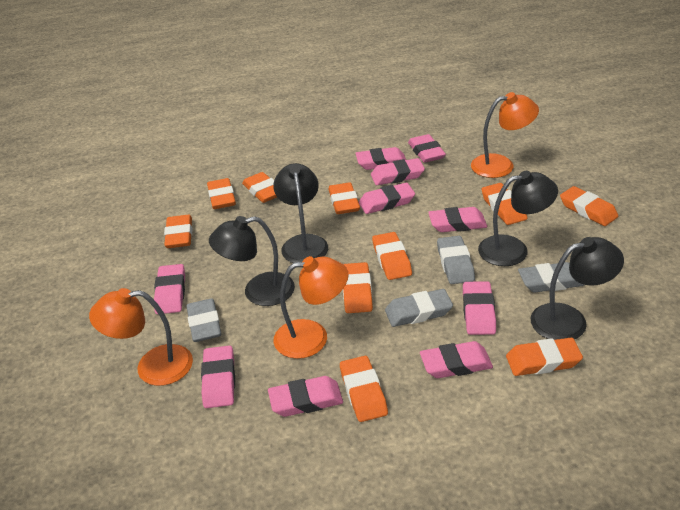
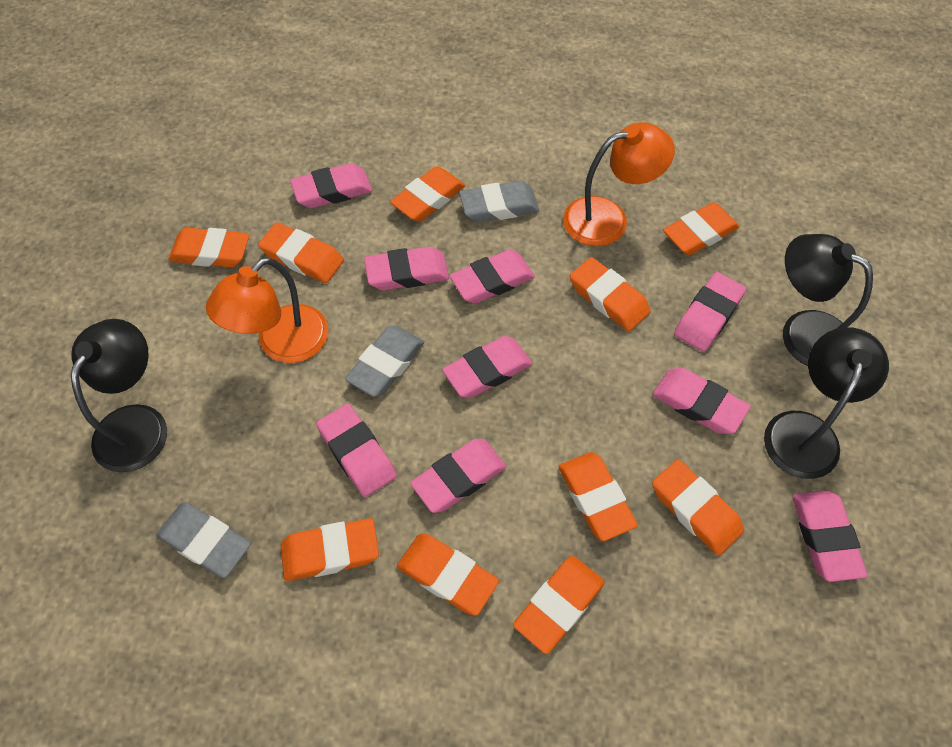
black lamp: [209,216,295,306] [273,163,328,263] [478,171,558,266] [531,237,624,340] = 4 -> [71,319,167,472] [764,327,889,479] [783,234,873,366] = 3
grey eraser: [186,298,221,342] [385,289,453,327] [437,236,475,284] [518,262,584,293] = 4 -> [156,502,251,578] [345,326,424,397] [459,181,539,222] = 3
orange lamp: [89,288,193,386] [273,256,348,359] [471,92,539,178] = 3 -> [206,257,329,363] [563,122,675,246] = 2
pink eraser: [154,264,185,314] [201,345,235,408] [268,376,343,417] [355,147,406,170] [359,183,415,214] [371,158,425,185] [408,134,446,163] [420,341,493,378] [428,207,487,232] [463,281,496,335] = 10 -> [290,163,372,208] [316,404,397,497] [364,246,449,290] [410,439,506,513] [442,336,532,398] [450,250,535,303] [653,368,751,434] [674,272,746,352] [792,490,868,582] = 9

